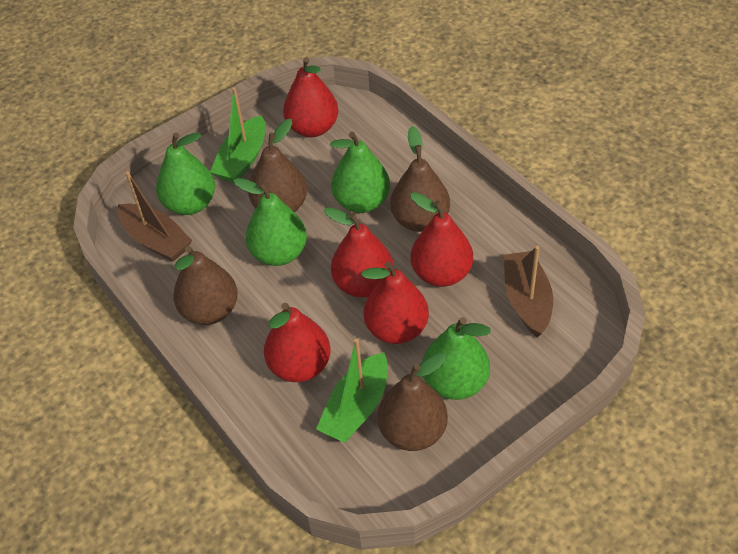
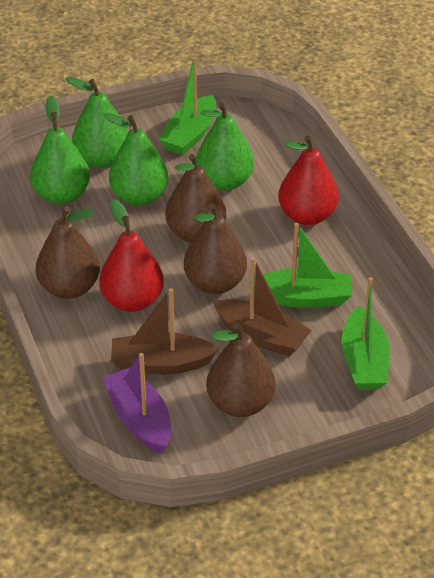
green boat: [210,87,265,183] [316,338,388,443] = 2 -> [159,57,216,155] [249,223,352,308] [342,277,390,390] = 3
purple boat: none = 0 -> [103,353,171,454] = 1
red pear: [264,303,331,382] [283,57,338,137] [324,207,394,298] [361,262,429,344] [410,192,473,287] = 5 -> [99,199,164,312] [278,136,339,225] = 2

